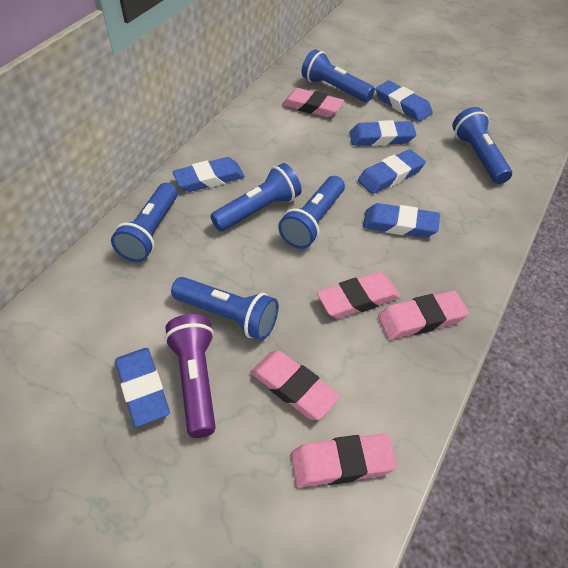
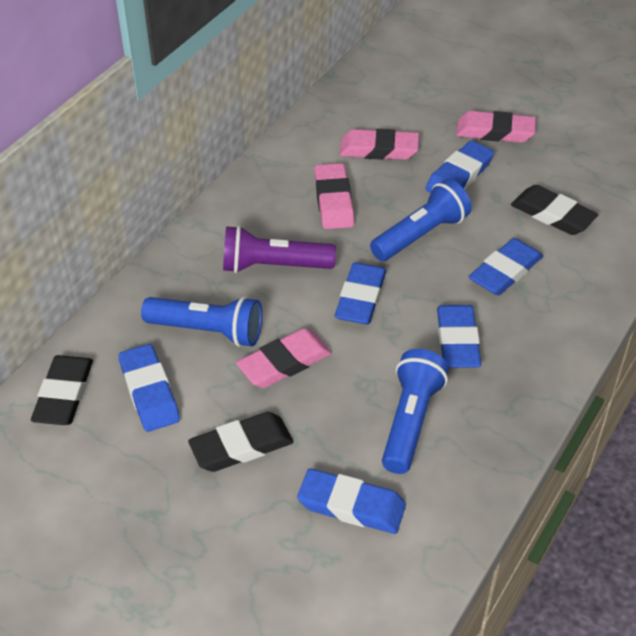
black eraser: none = 0 -> [31,355,93,425] [188,412,293,472] [511,185,599,235] = 3
blue flashlight: [111,183,178,262] [171,277,279,340] [210,163,302,231] [278,176,345,249] [301,49,375,102] [452,107,512,184] = 6 -> [141,296,262,347] [370,179,472,261] [382,349,449,474] = 3
pink eraser: [250,350,340,420] [282,88,344,118] [291,433,397,488] [317,272,401,319] [378,291,469,340] = 5 -> [236,328,332,388] [314,163,354,229] [340,129,419,160] [456,111,536,143] = 4

